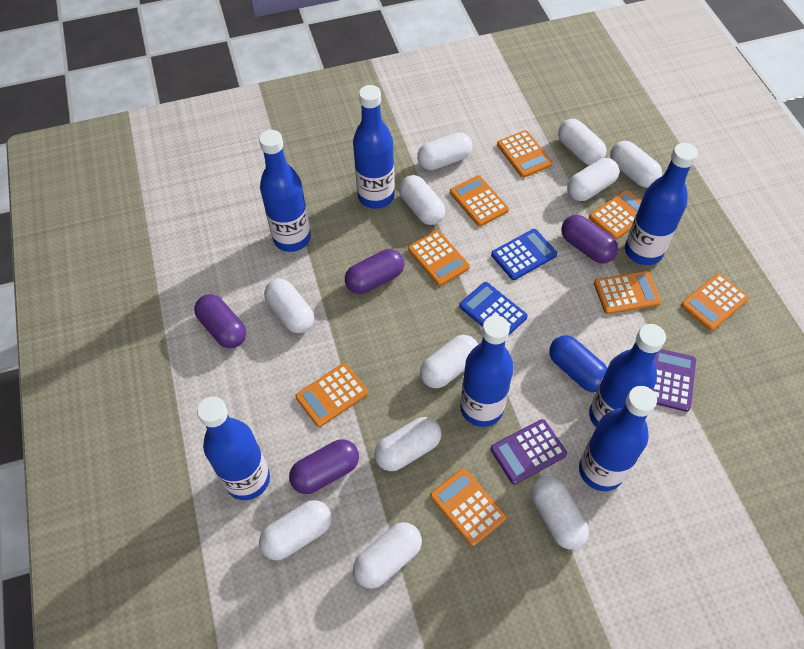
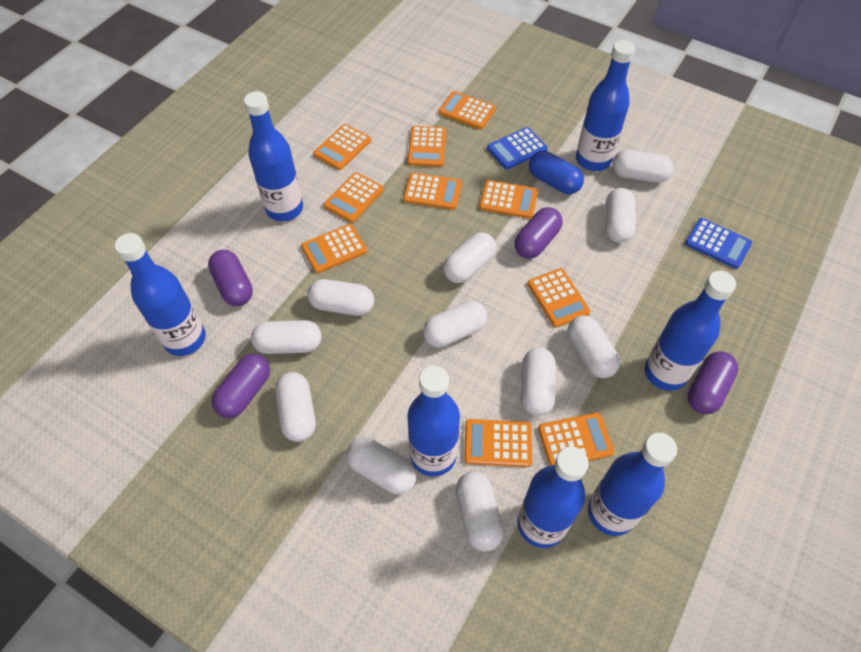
orange calculator: [295,363,368,427] [408,230,470,286] [430,468,506,546] [450,175,509,226] [497,130,553,178] [589,190,642,240] [594,271,661,314] [681,273,749,331] = 8 -> [301,224,367,273] [313,124,371,170] [323,172,384,223] [403,173,462,210] [408,126,446,167] [438,91,496,130] [464,419,532,467] [479,180,538,219] [527,268,590,328] [538,413,614,466] = 10
purple calculator: [490,419,567,484] [652,349,696,412] = 2 -> none = 0

